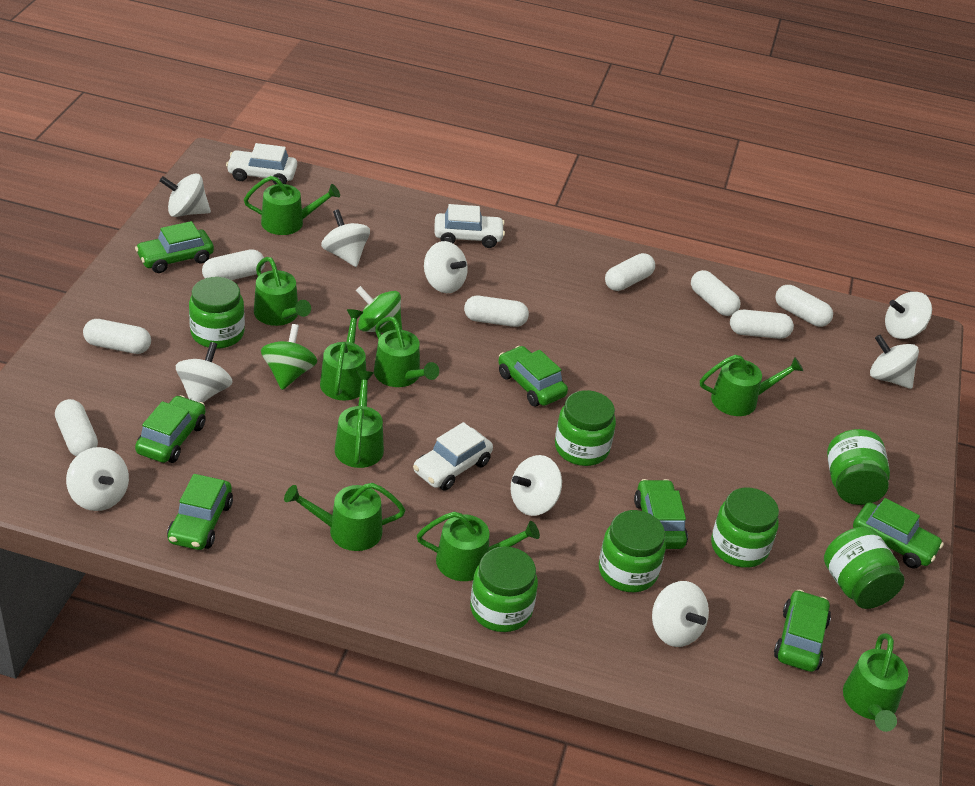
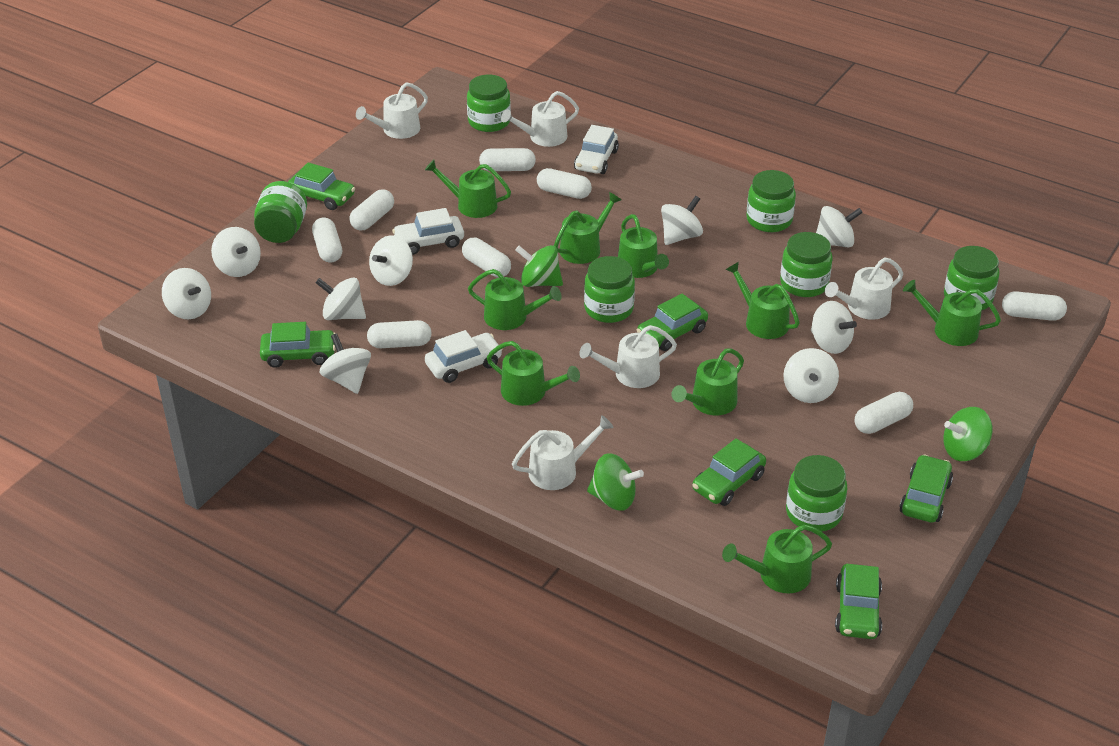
green car: [135,221,214,273] [135,395,206,463] [167,474,233,550] [498,346,568,407] [634,479,688,549] [774,589,831,672] [853,498,944,568] = 7 -> [260,322,336,368] [288,162,355,210] [637,293,708,351] [692,438,766,506] [835,564,882,639] [899,454,953,523] = 6
green spinning top: [261,324,317,390] [356,286,402,333] = 2 -> [515,245,563,287] [587,453,644,511] [943,407,992,461] = 3
white watering can: none = 0 -> [356,82,428,139] [501,91,579,147] [512,415,614,490] [579,325,677,388] [825,258,903,320] = 5

